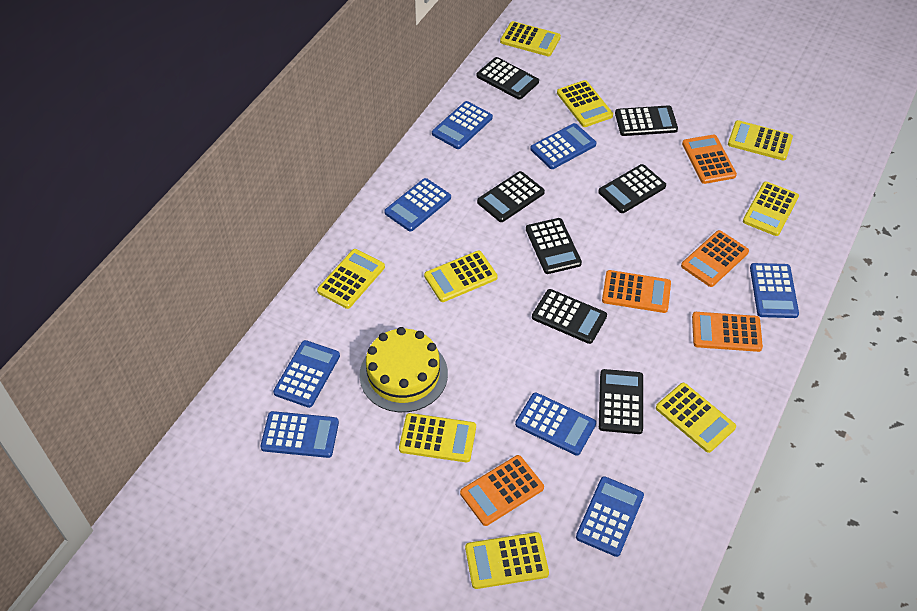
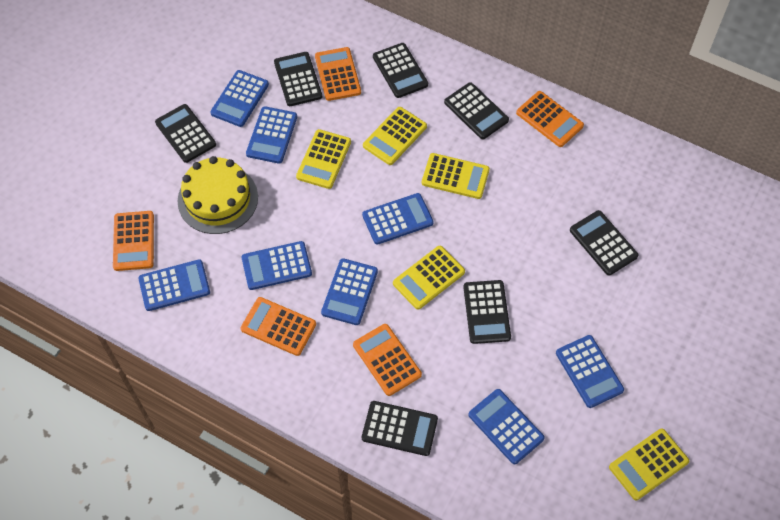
yellow calculator: [317,249,385,309] [399,413,476,462] [424,251,498,302] [465,532,549,589] [500,21,561,56] [557,80,613,127] [656,383,736,453] [728,120,793,161] [743,181,799,236] = 9 -> [296,129,351,189] [363,107,427,165] [393,246,465,310] [422,153,490,199] [609,428,689,500] = 5

